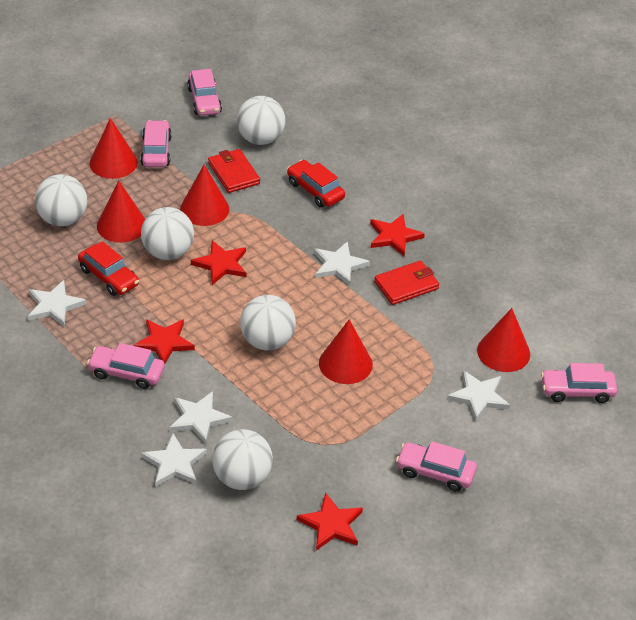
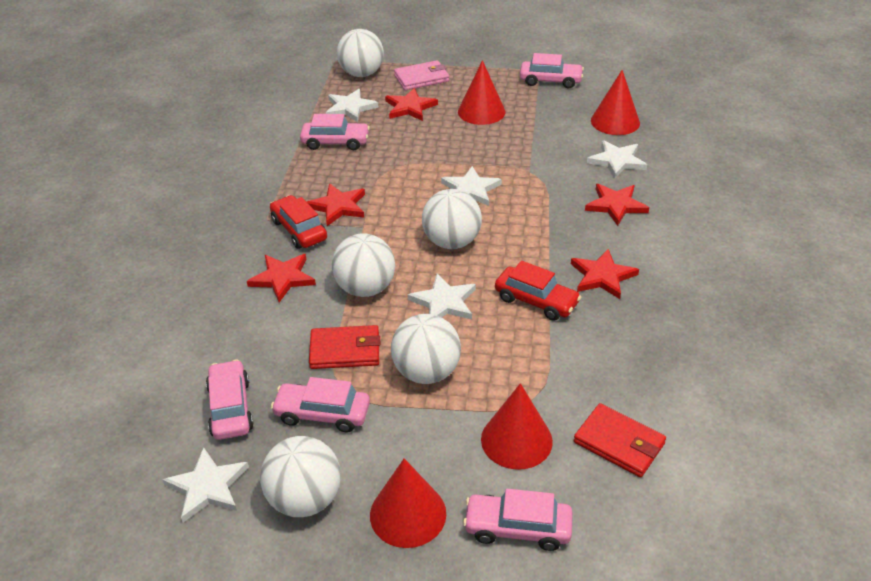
pink wallet: none = 0 -> [394,60,449,90] = 1
red cone: [89,118,138,179] [97,181,145,243] [180,165,229,226] [319,319,373,384] [477,308,530,372] = 5 -> [370,458,446,548] [458,60,505,125] [481,383,553,470] [591,70,640,135] = 4
red star: [133,319,195,364] [191,241,247,285] [297,493,363,550] [370,214,425,256] = 4 -> [247,254,316,302] [307,183,365,226] [385,88,438,121] [571,249,639,299] [585,184,649,226] = 5

